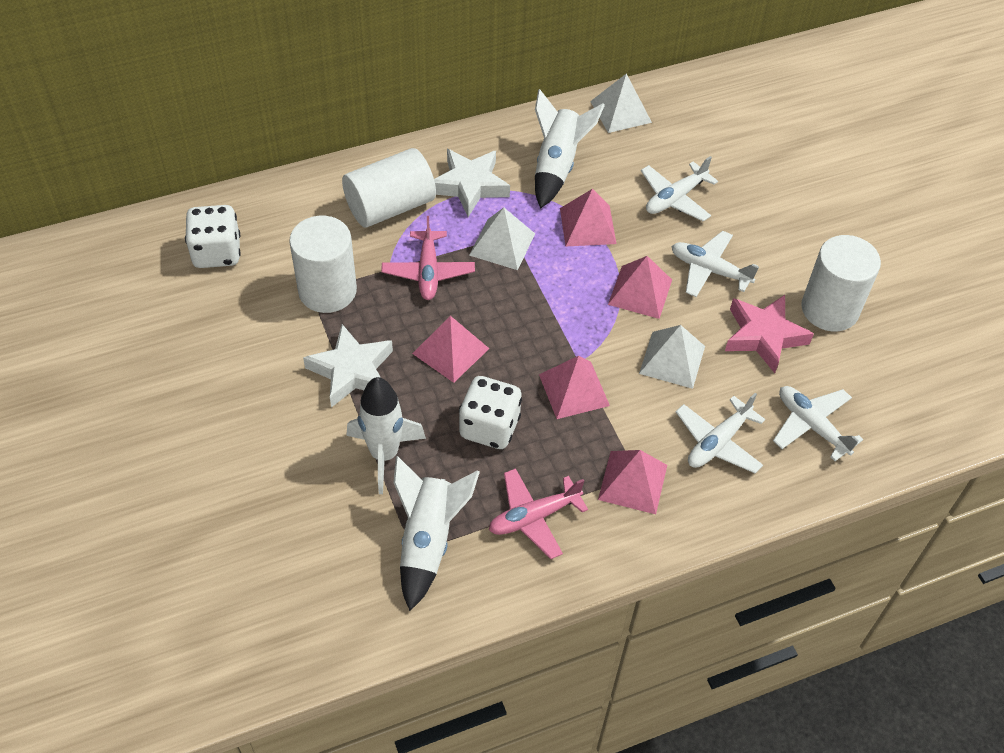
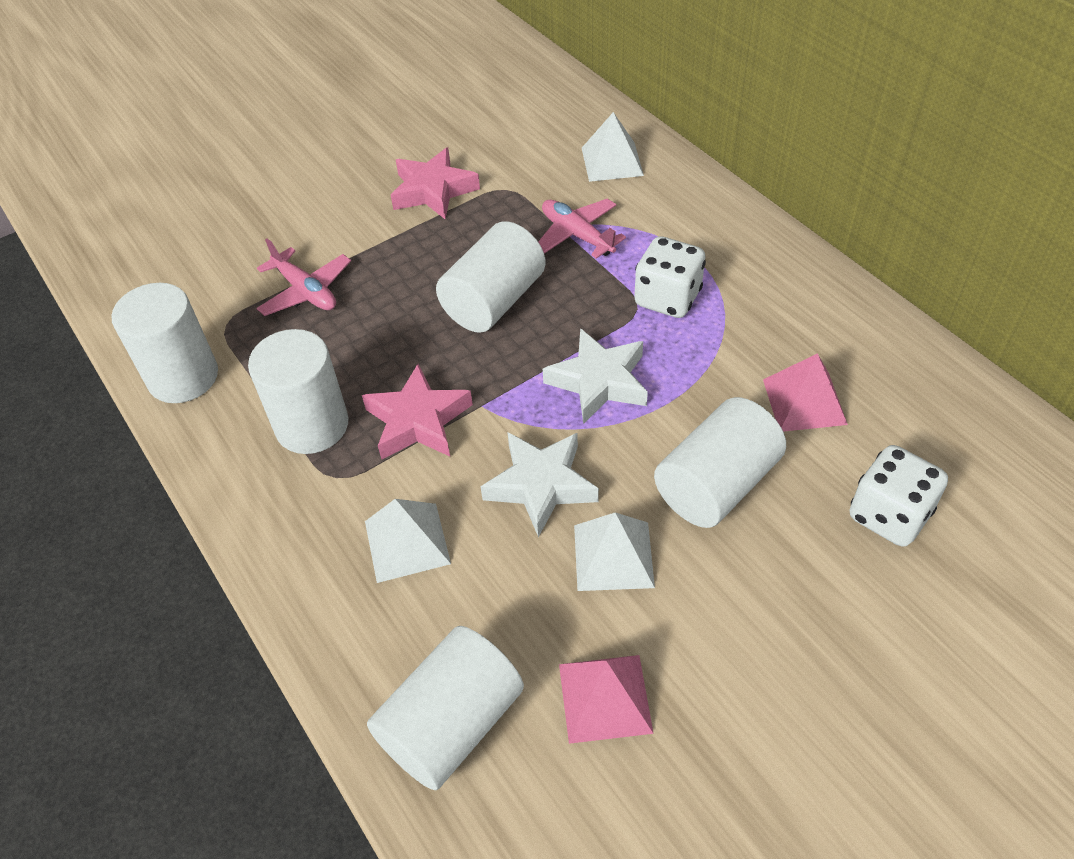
pink pyramid: [412,316,490,383] [539,356,610,419] [560,189,616,246] [598,450,667,514] [608,256,672,319] = 5 -> [559,655,654,744] [763,353,848,432] = 2
pink star: [725,295,814,373] = 1 -> [362,364,473,460] [391,147,480,219] = 2
white cylinder: [289,216,357,313] [342,148,436,228] [801,235,881,331] = 3 -> [112,283,218,403] [248,329,349,454] [367,626,524,790] [436,221,546,333] [654,397,786,528] = 5
white plane: [641,156,718,222] [672,231,759,297] [676,393,765,473] [773,386,863,461] = 4 -> none = 0
white rocket: [346,377,426,494] [394,456,480,611] [535,89,605,209] = 3 -> none = 0

